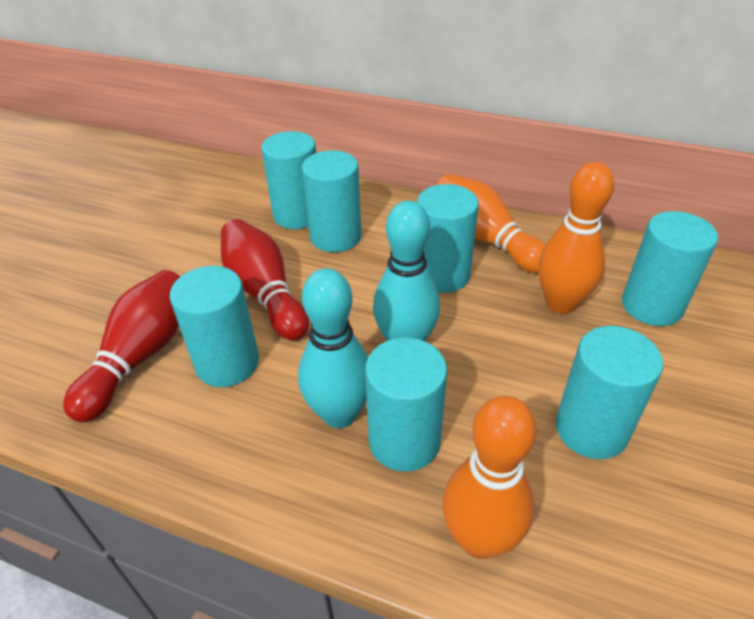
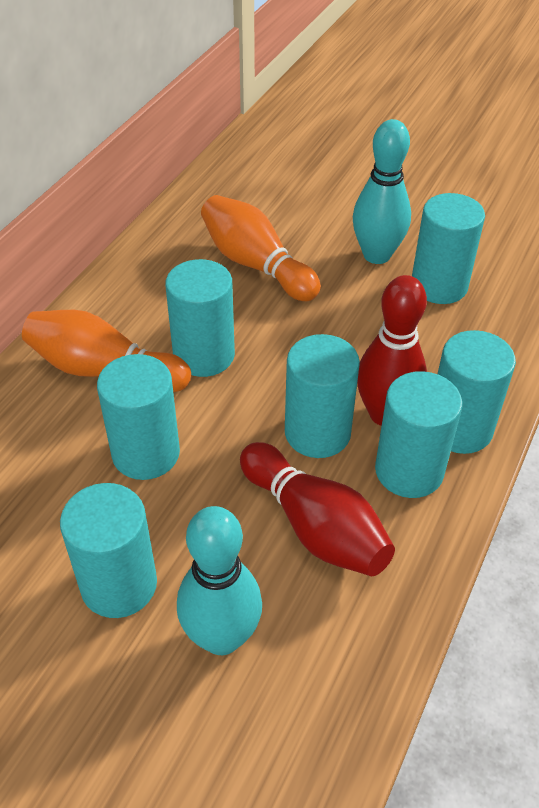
orange bowling pin: [437,174,546,273] [443,396,536,559] [538,162,614,314] = 3 -> [22,310,191,392] [201,195,321,301] = 2

